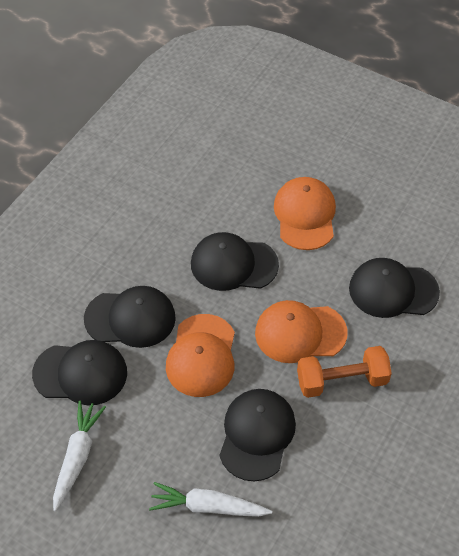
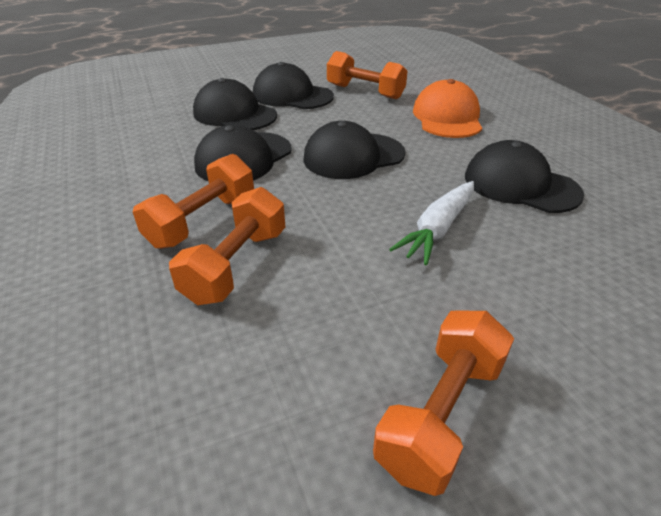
orange cap: [166,314,235,397] [255,300,348,363] [274,177,336,250] = 3 -> [413,79,482,138] = 1
orange dumbbell: [297,346,392,398] = 1 -> [133,154,254,249] [169,187,285,305] [327,51,408,99] [373,311,514,496] = 4
white carrot: [53,401,106,511] [149,482,272,517] = 2 -> [389,181,474,266] = 1

